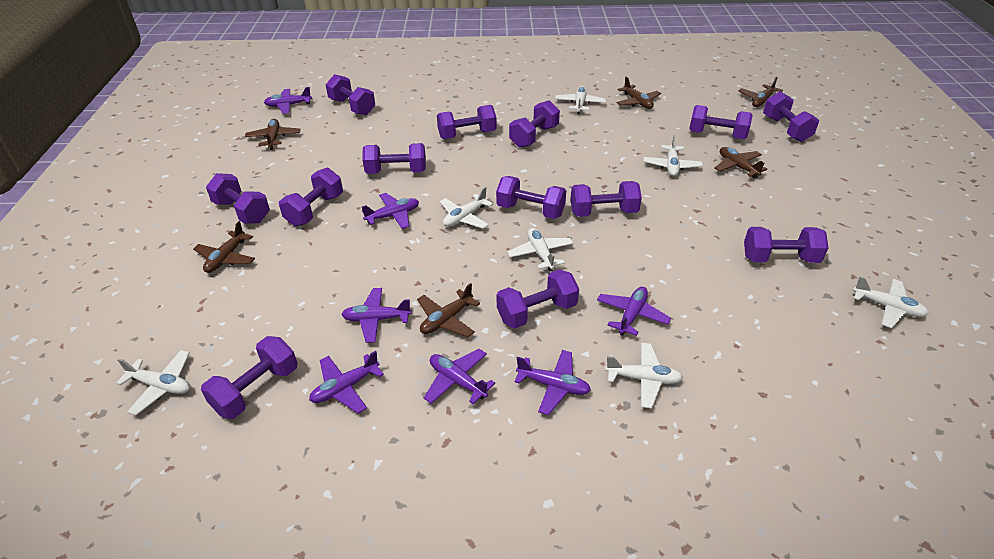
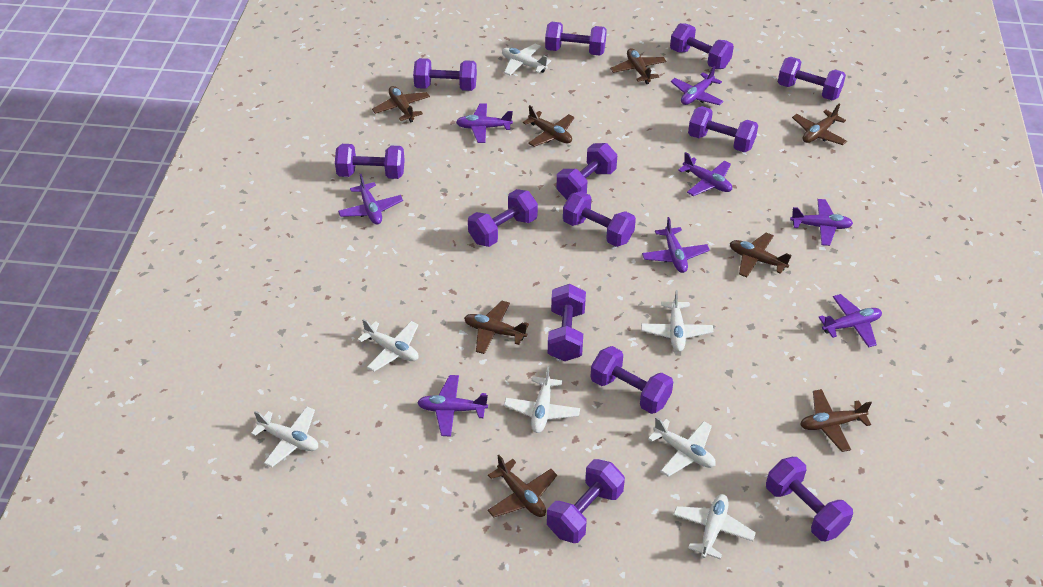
brown plane: [193,221,255,273] [245,119,300,150] [417,283,480,337] [616,77,661,109] [714,147,767,179] [739,77,783,107] = 6 -> [372,86,430,122] [464,301,529,354] [487,455,557,518] [523,105,575,147] [610,48,667,84] [730,232,791,278] [792,104,847,145] [800,389,872,452] = 8
purple plane: [264,87,312,114] [309,351,384,413] [341,288,412,343] [362,193,419,229] [424,349,495,404] [514,350,591,415] [597,287,671,336] = 7 -> [338,174,403,224] [417,375,488,437] [456,103,513,143] [642,217,710,273] [671,66,724,105] [678,152,732,196] [790,199,853,246] [819,294,882,348] = 8

